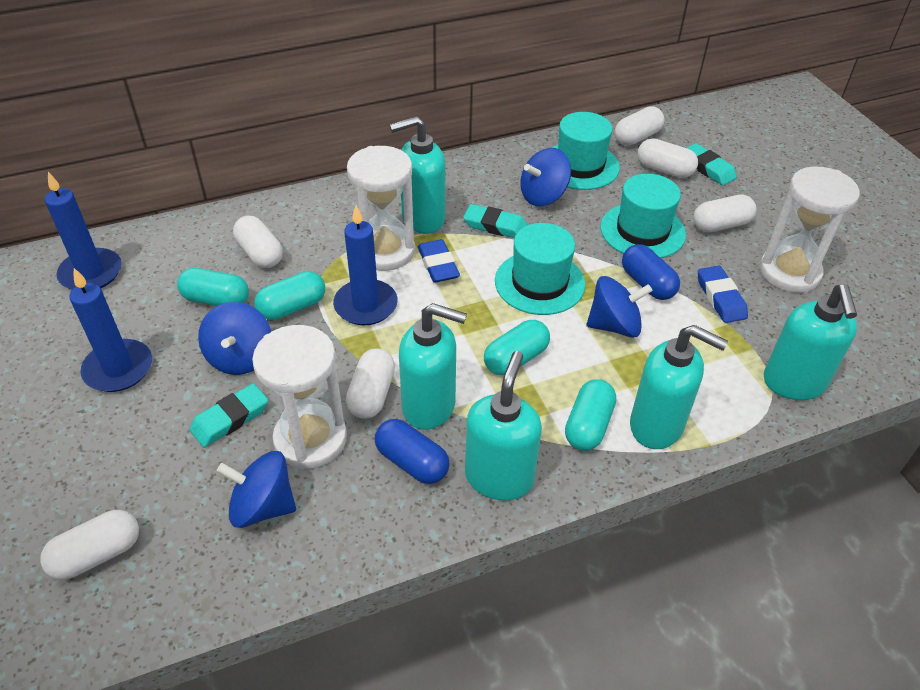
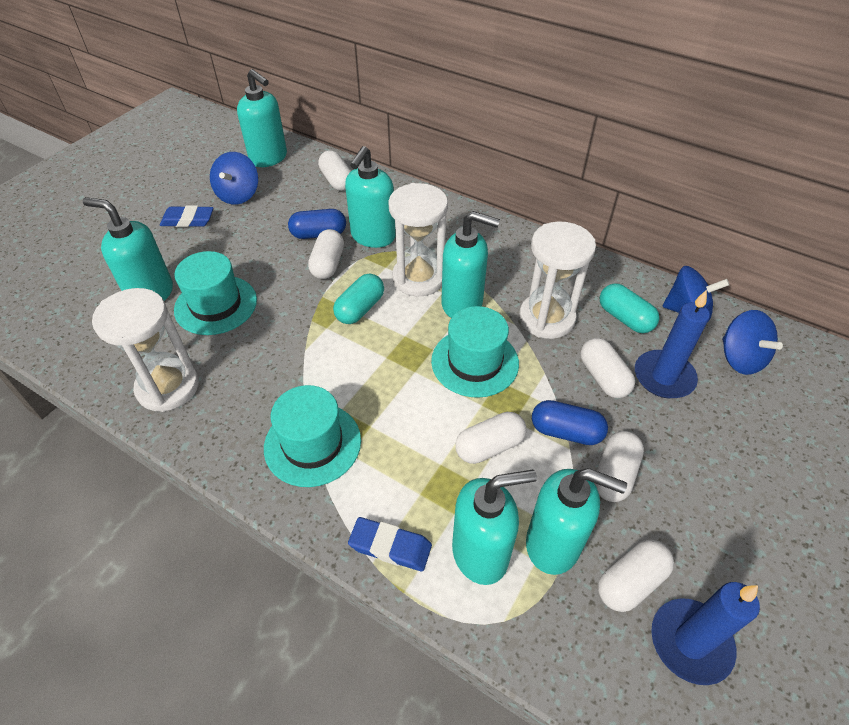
blue candle: [45,172,122,290] [69,268,152,392] [333,205,398,325] = 3 -> [635,290,710,398] [651,582,760,685] = 2
blue spinning top: [198,302,271,375] [217,451,296,528] [520,148,571,206] [587,276,653,337] = 4 -> [210,152,258,205] [662,266,729,321] [722,310,783,375] = 3
turquoise capsule: [177,268,249,306] [254,271,325,320] [484,320,550,375] [565,379,616,451] = 4 -> [333,274,384,324] [600,283,659,333] = 2
turquoise eraser: [189,383,268,447] [463,204,528,238] [687,143,737,186] = 3 -> none = 0
turquoise soap dispenser: [390,116,445,234] [399,303,467,430] [465,351,542,500] [630,325,728,449] [764,284,857,400] = 5 -> [83,197,173,301] [237,69,287,167] [345,146,396,248] [441,211,500,318] [452,470,537,585] [526,468,627,575] = 6

